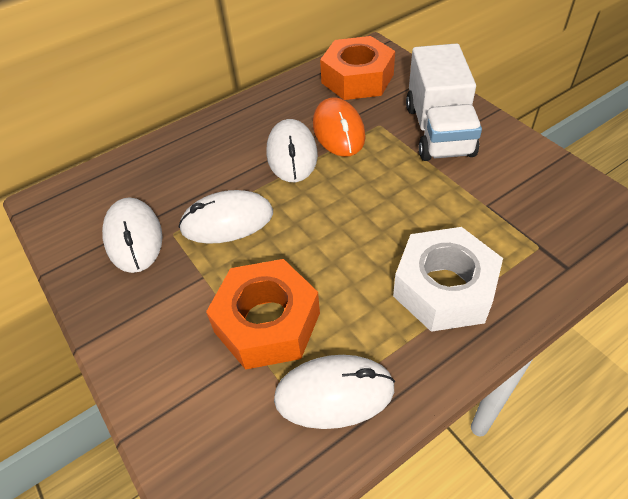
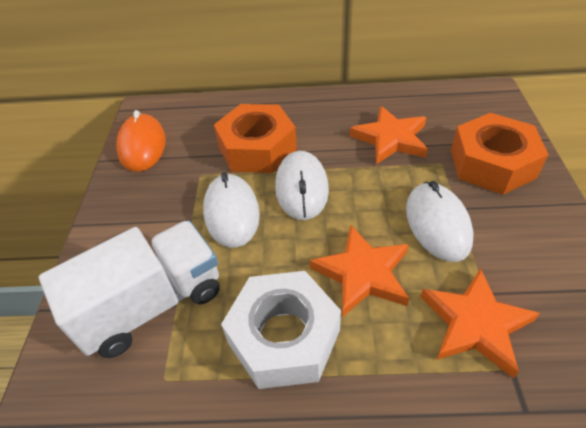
orange star: none = 0 -> [310,225,409,317] [350,106,428,165] [420,268,540,379] = 3
white mouse: [102,197,163,273] [178,190,273,244] [266,119,318,182] [274,355,395,429] = 4 -> [203,172,260,248] [275,151,329,220] [406,181,473,262] = 3

